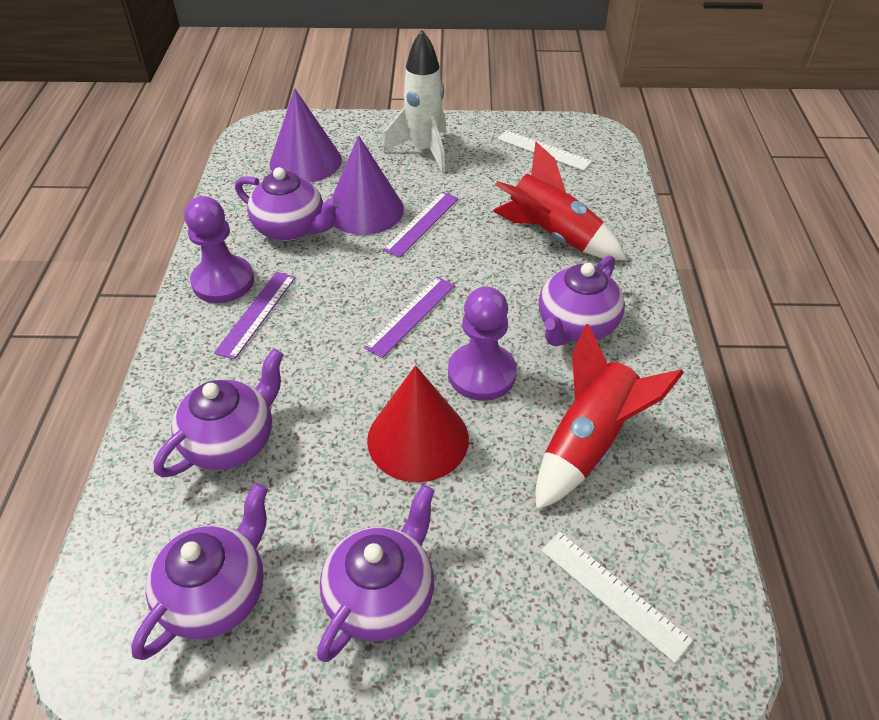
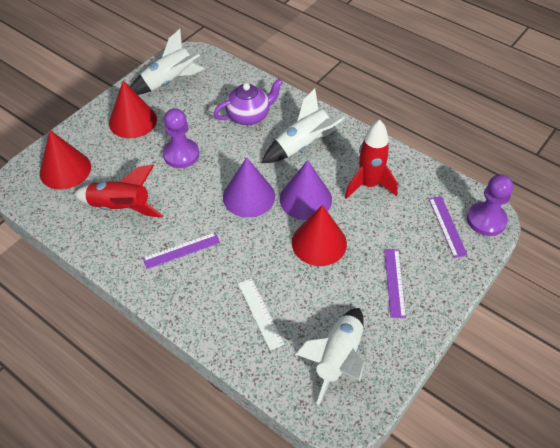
purple teapot: [131,483,268,660] [154,349,284,478] [235,167,340,241] [317,485,435,662] [539,255,625,346] = 5 -> [213,78,283,125] = 1
red cone: [367,365,469,482] = 1 -> [40,130,91,189] [109,81,157,138] [292,205,347,266] = 3
white rocket: [384,30,447,173] = 1 -> [130,29,205,95] [262,89,345,163] [295,308,364,405] = 3
white ruler: [497,130,592,171] [541,532,693,663] = 2 -> [238,278,284,350] = 1

